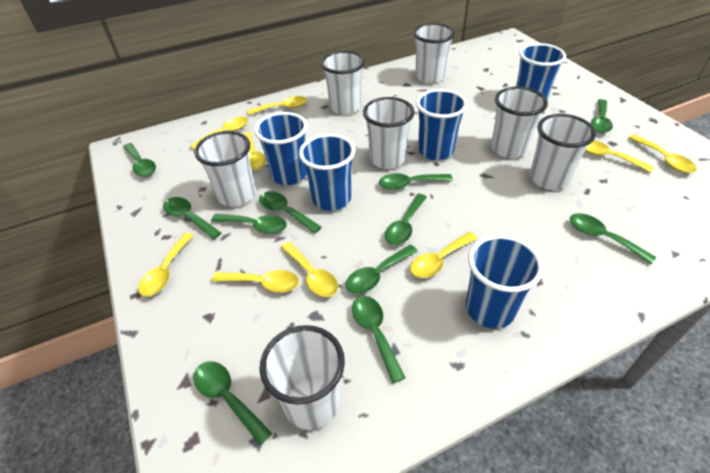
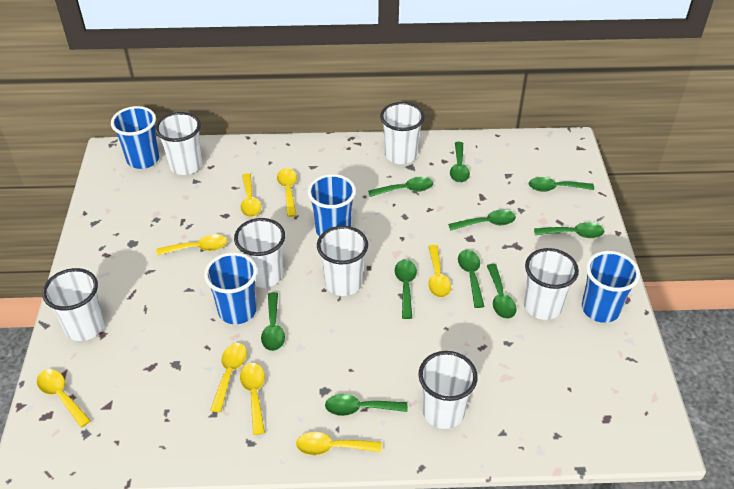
blue cup: [254,112,307,185] [299,134,355,211] [416,89,468,160] [466,235,543,329] [516,43,566,100] = 5 -> [111,106,159,169] [204,252,258,324] [307,174,356,237] [582,251,640,323] = 4
green spoon: [123,143,156,177] [163,197,221,239] [194,361,272,445] [211,214,287,234] [259,191,322,234] [346,245,418,294] [352,296,405,383] [379,173,453,190] [385,194,427,245] [570,213,656,264] [591,99,613,133] = 11 -> [261,292,285,351] [325,394,408,416] [368,177,433,197] [395,259,417,319] [448,210,516,231] [450,142,470,183] [458,250,485,308] [487,264,516,319] [529,177,594,192] [534,222,604,238] = 10
yellow spoon: [138,233,194,297] [190,117,248,150] [212,270,299,292] [243,132,266,170] [247,96,307,115] [280,242,338,297] [410,232,477,278] [585,140,654,173] [629,135,697,173] = 9 -> [37,369,91,428] [157,234,227,256] [210,343,247,413] [240,363,265,435] [241,173,261,217] [277,168,297,217] [296,432,382,455] [428,245,451,298] = 8

